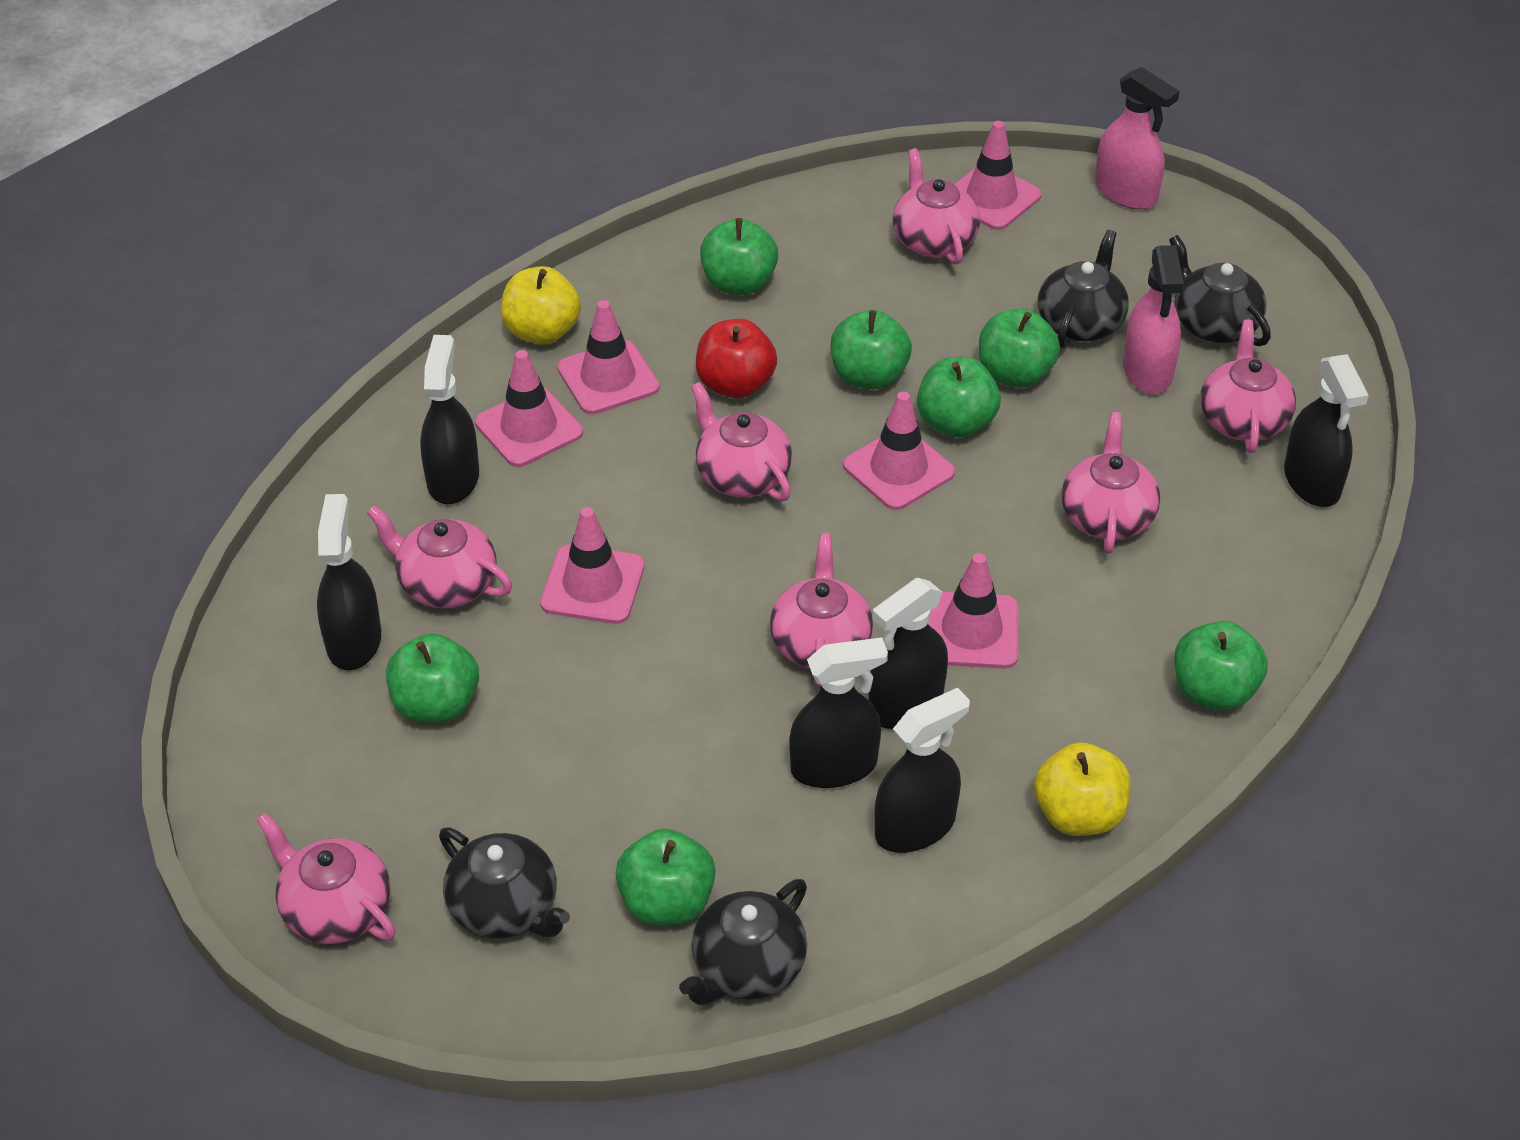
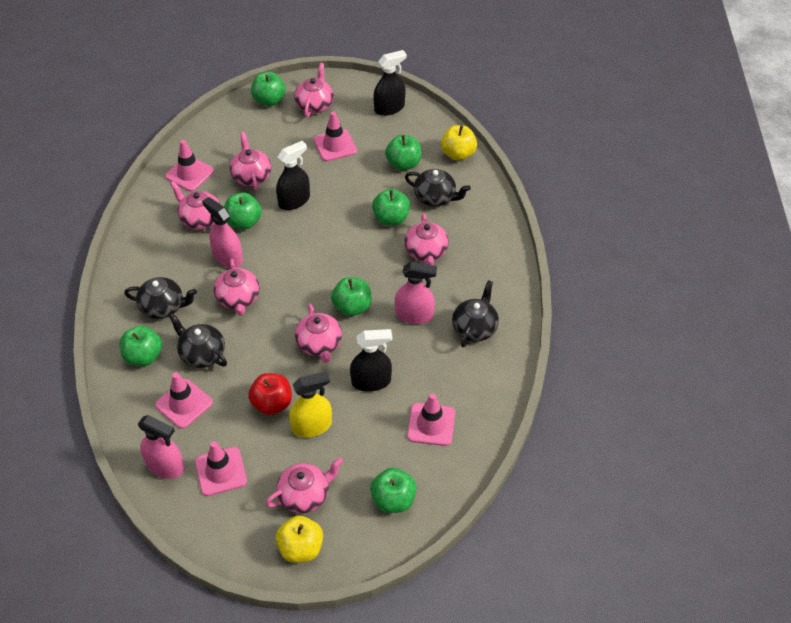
black spray bottle: [317,494,381,670] [420,335,479,504] [789,637,888,788] [868,578,948,729] [875,688,970,853] [1284,354,1369,507] = 6 -> [276,141,310,210] [350,329,392,392] [373,50,406,116] = 3
pink spray bottle: [1095,67,1180,210] [1123,245,1184,394] = 2 -> [138,415,185,479] [202,197,243,268] [395,262,437,324] = 3
pink traffic cone: [475,350,583,467] [540,507,645,624] [557,300,660,414] [843,391,955,510] [928,553,1018,668] [954,121,1041,230] = 6 -> [155,372,213,429] [165,140,214,191] [195,441,247,496] [313,112,357,162] [407,393,455,446] = 5
yellow spray bottle: none = 0 -> [289,371,332,438] = 1

